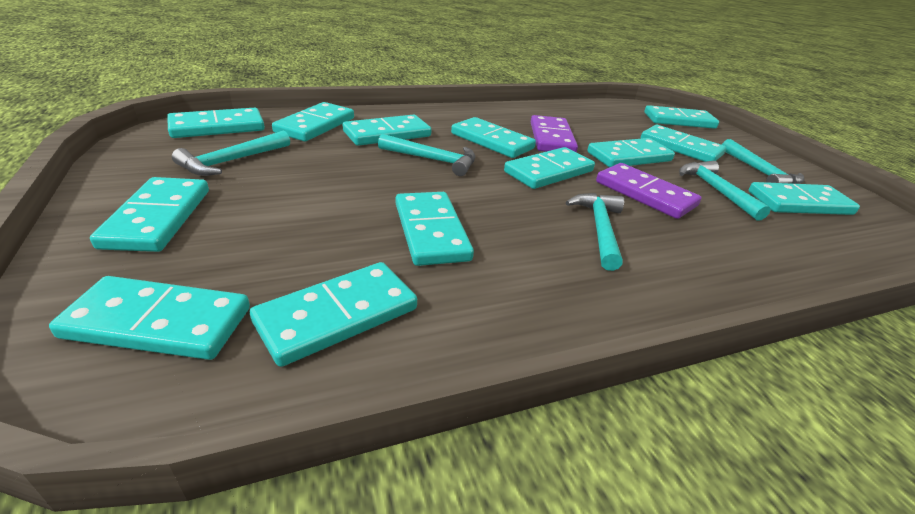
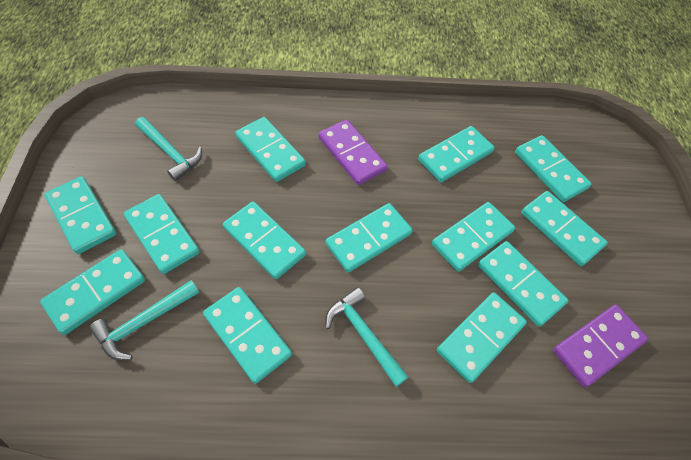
turquoise hammer: [172,131,290,176] [378,134,475,176] [566,193,624,271] [679,161,771,221] [722,139,804,184] = 5 -> [90,280,199,360] [135,117,202,181] [325,287,408,387] = 3

